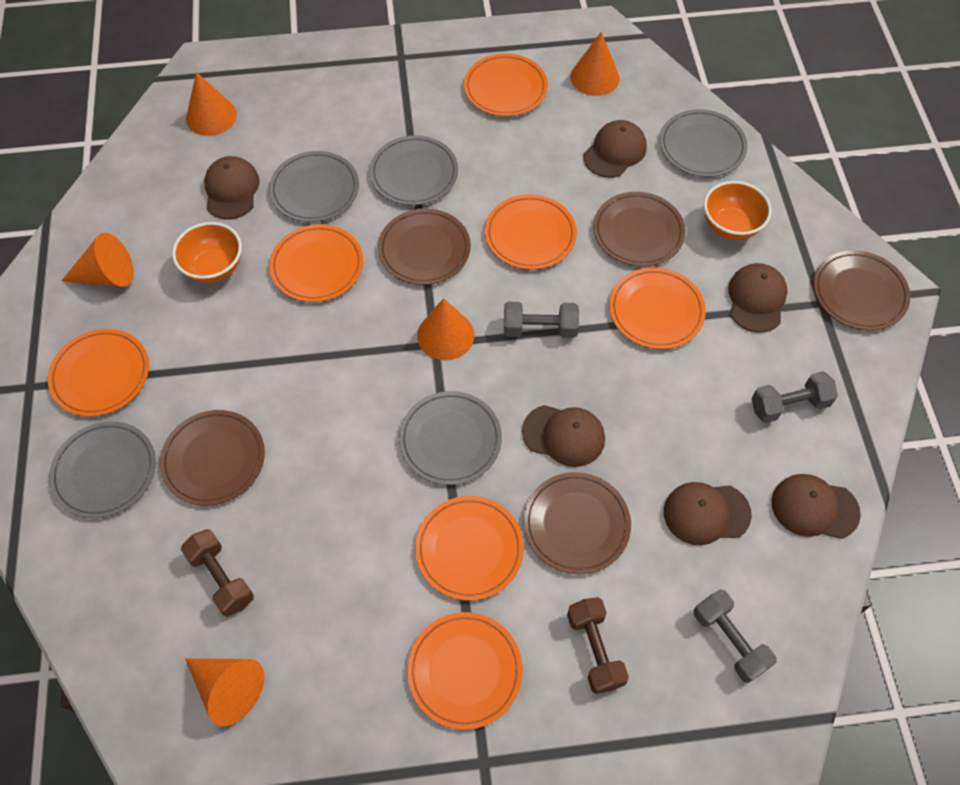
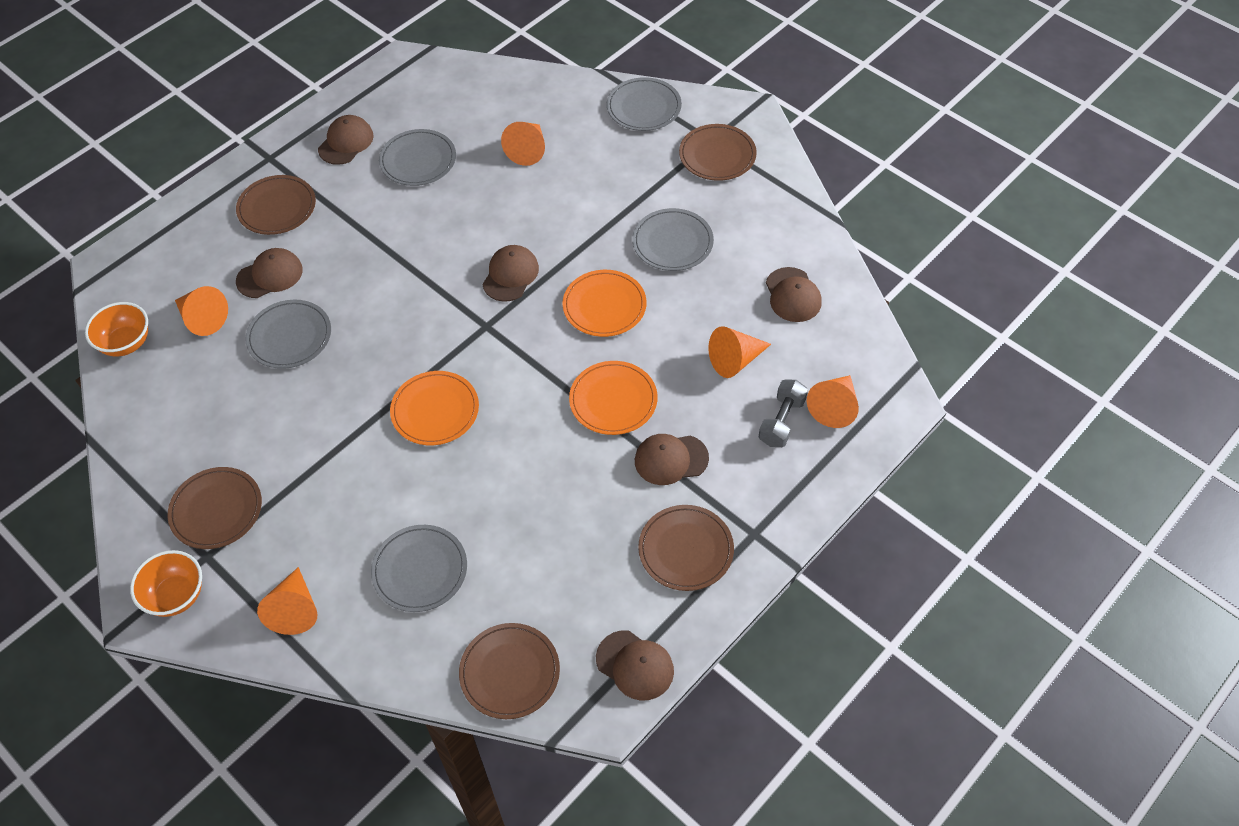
brown dumbbell: [181,529,254,617] [567,597,629,694] = 2 -> none = 0
grey dumbbell: [504,302,579,338] [694,589,777,683] [752,371,838,423] = 3 -> [759,380,808,447] = 1
orange plate: [48,329,149,416] [269,224,363,302] [407,612,523,730] [415,496,524,601] [464,53,548,116] [485,194,577,269] [609,267,706,349] = 7 -> [390,371,479,445] [562,270,647,337] [569,361,658,435] = 3

